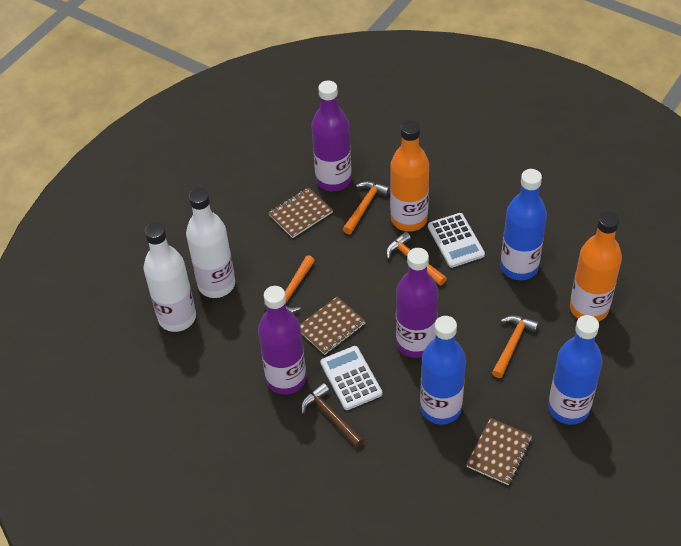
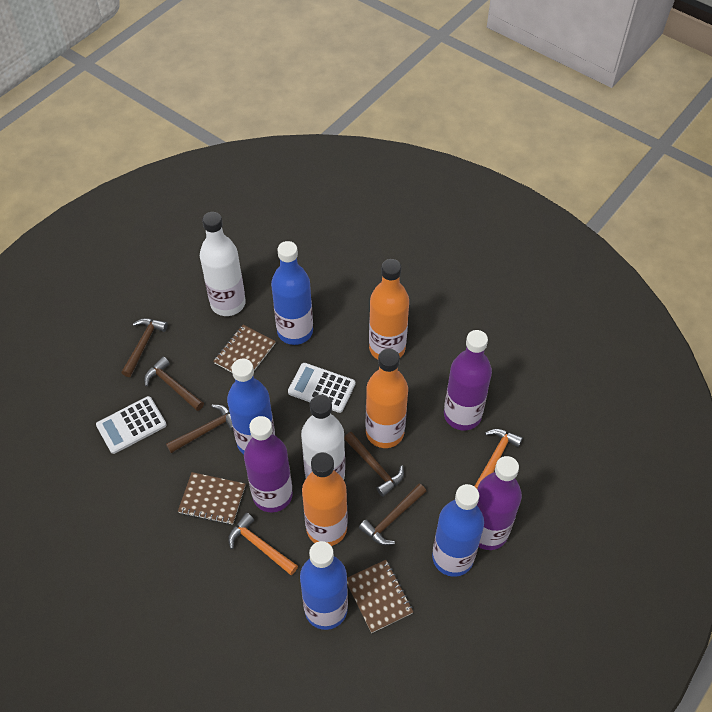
blue bottle: [420,316,466,425] [501,169,547,280] [548,315,602,425] = 3 -> [227,359,275,454] [271,241,313,345] [300,541,348,630] [432,484,484,577] = 4
brown hammer: [301,383,364,448] = 1 -> [121,318,168,377] [144,357,204,411] [166,405,233,453] [344,432,404,497] [359,484,426,545] = 5
orange bottle: [390,120,429,232] [570,211,622,322] = 2 -> [302,452,348,546] [366,349,408,448] [369,259,409,359] = 3
orange hammer: [264,255,315,313] [343,181,390,234] [386,232,447,286] [492,315,539,378] = 4 -> [228,513,298,575] [474,429,523,489] = 2

